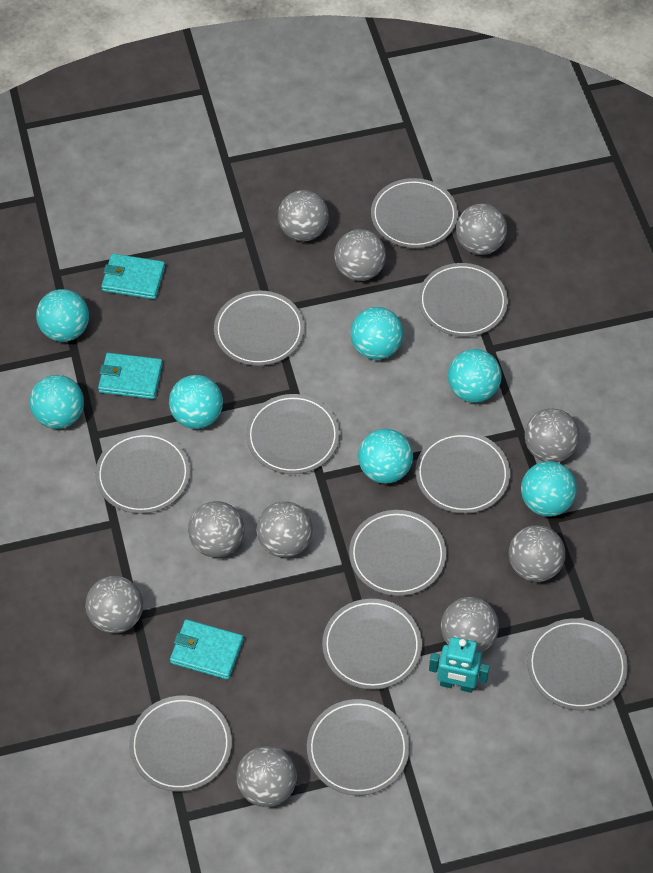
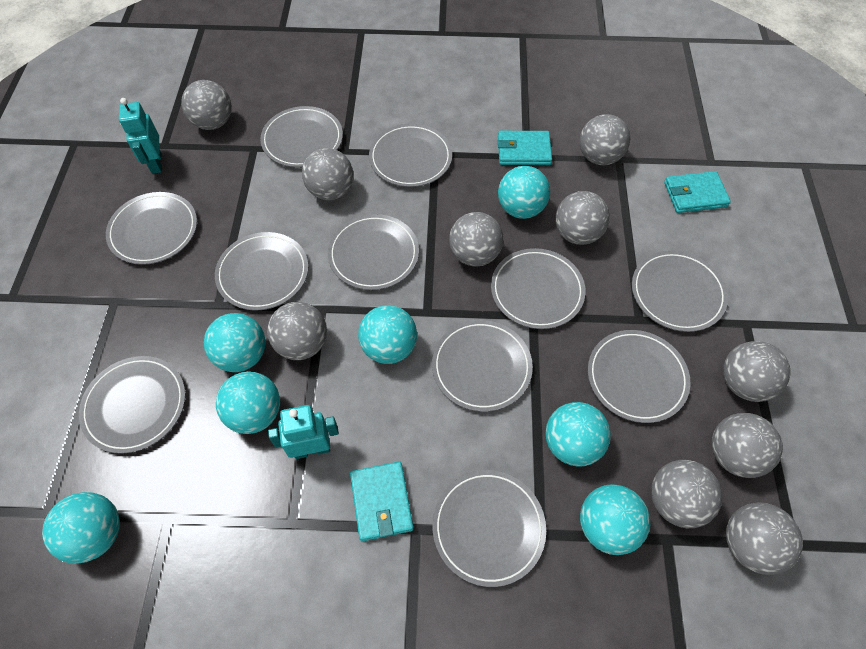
turquoise robot: [429,637,490,693] = 1 -> [119,98,162,174] [268,405,339,459] = 2

